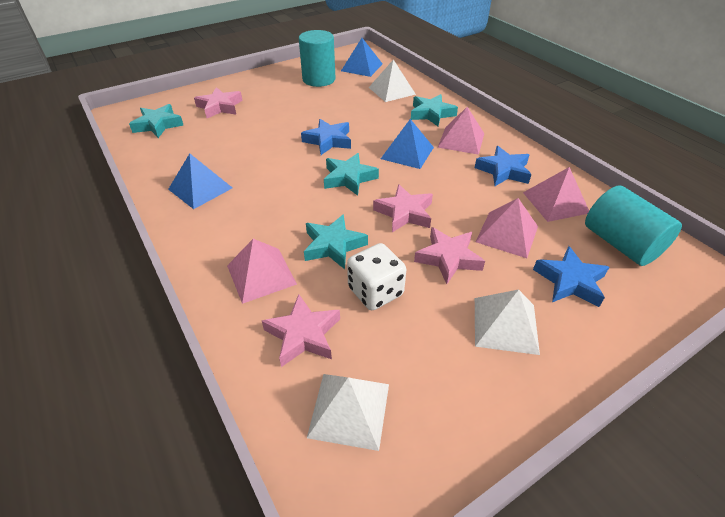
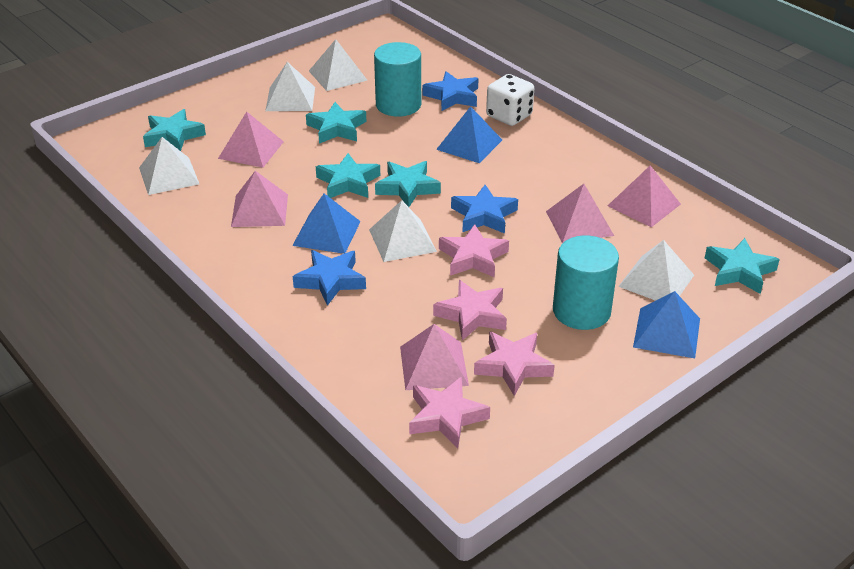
pink pyramid: [227,239,297,304] [438,107,484,155] [476,198,538,258] [523,167,589,222] = 4 -> [218,112,284,168] [231,171,288,227] [400,324,469,390] [546,184,614,243] [608,165,681,227] = 5
turquoise star: [129,104,184,138] [304,214,368,269] [324,153,379,196] [411,94,458,126] = 4 -> [143,109,206,151] [306,102,367,144] [316,153,380,198] [375,161,441,207] [705,238,780,294] = 5
white pyramid: [307,374,389,451] [368,59,416,102] [475,289,540,355] = 3 -> [139,137,199,195] [265,62,315,111] [309,39,368,91] [369,200,437,262] [618,240,694,301] = 5

